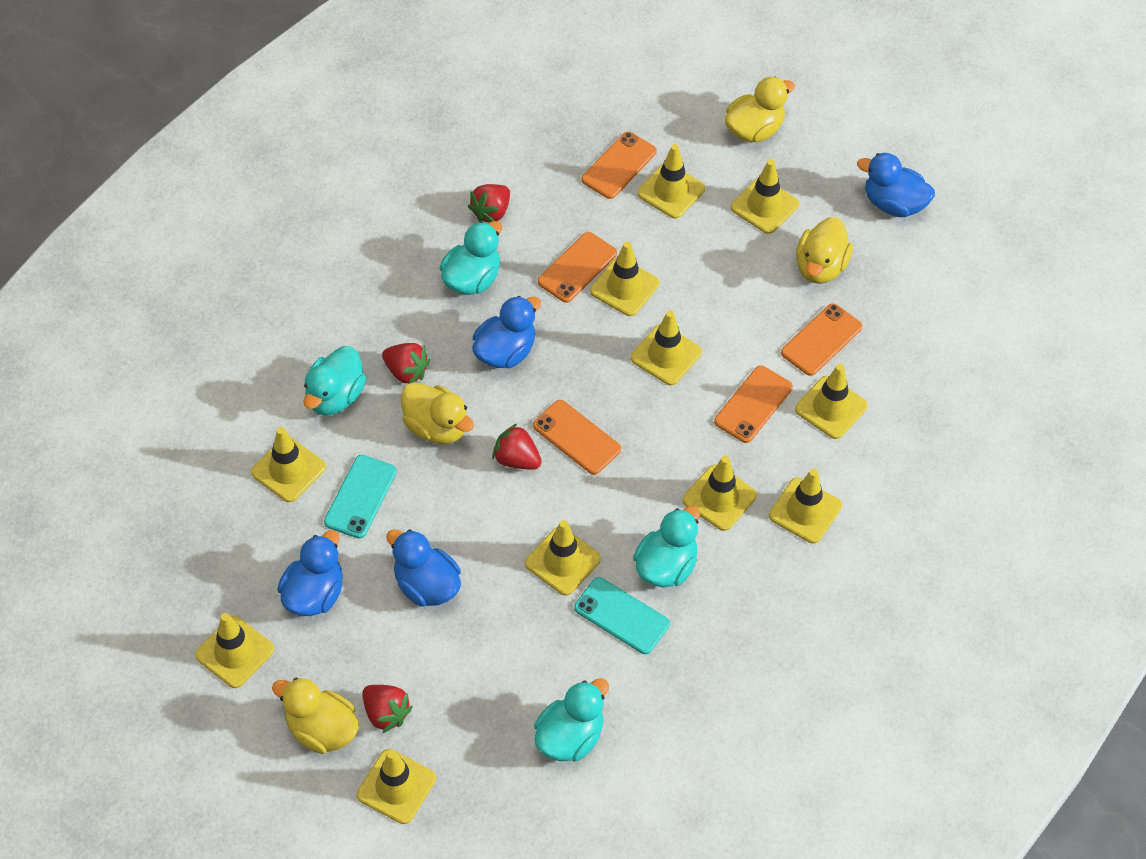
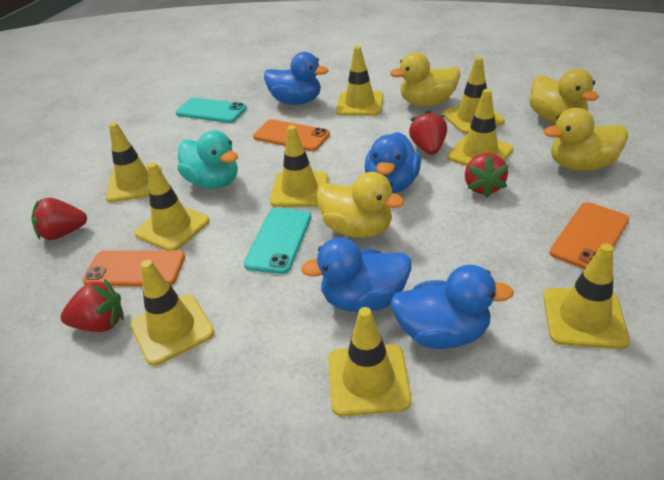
orange phone: [533,400,621,475] [538,232,617,303] [581,132,657,199] [714,365,793,443] [781,303,862,376] = 5 -> [82,250,185,287] [253,119,330,151] [549,202,629,269] = 3
turquoise duck: [304,346,366,416] [440,221,502,295] [534,678,609,761] [633,505,700,587] = 4 -> [178,130,238,189] = 1
yellow traffic cone: [195,613,274,688] [251,427,326,502] [357,749,436,824] [525,520,601,596] [590,242,659,316] [631,310,702,385] [637,144,705,219] [683,456,757,531] [731,159,799,234] [769,469,842,543] [795,364,868,439] = 11 -> [106,122,162,202] [130,260,214,366] [134,162,210,251] [270,125,328,207] [329,307,411,417] [336,46,383,116] [443,57,505,134] [447,89,513,166] [543,243,630,349] = 9

